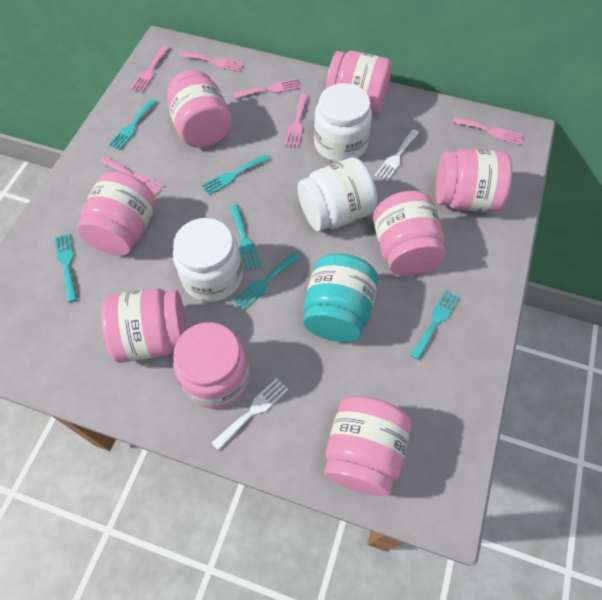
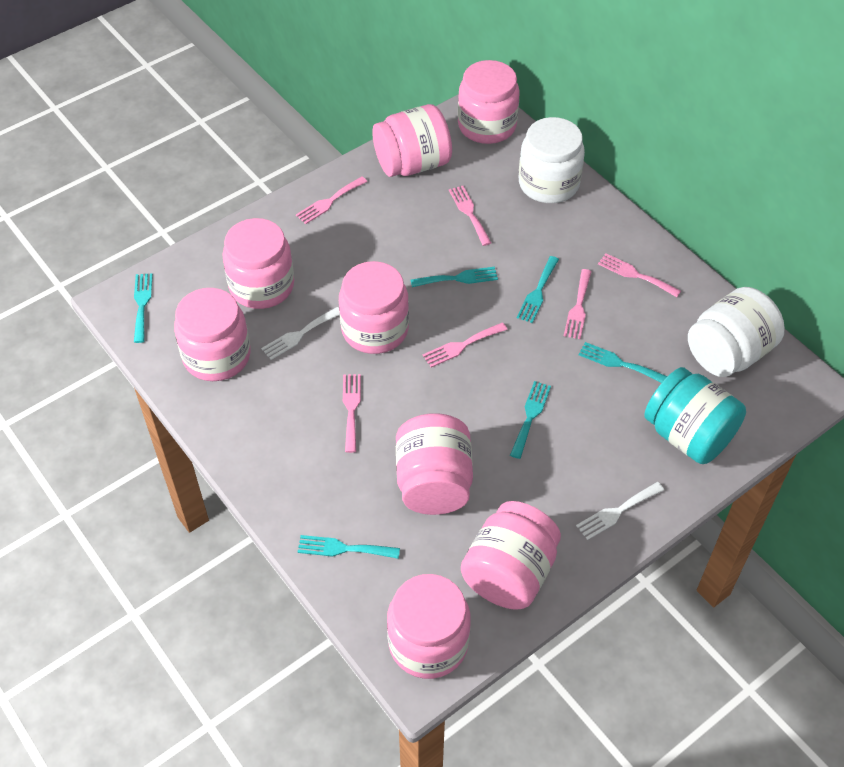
white jar: [173,218,243,302] [298,157,377,231] [314,83,372,162] = 3 -> [519,117,585,203] [688,287,785,377] = 2

